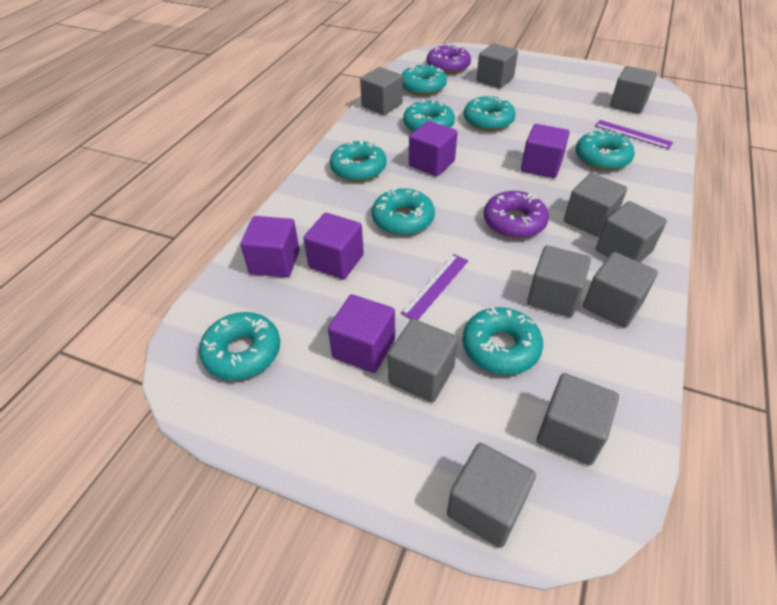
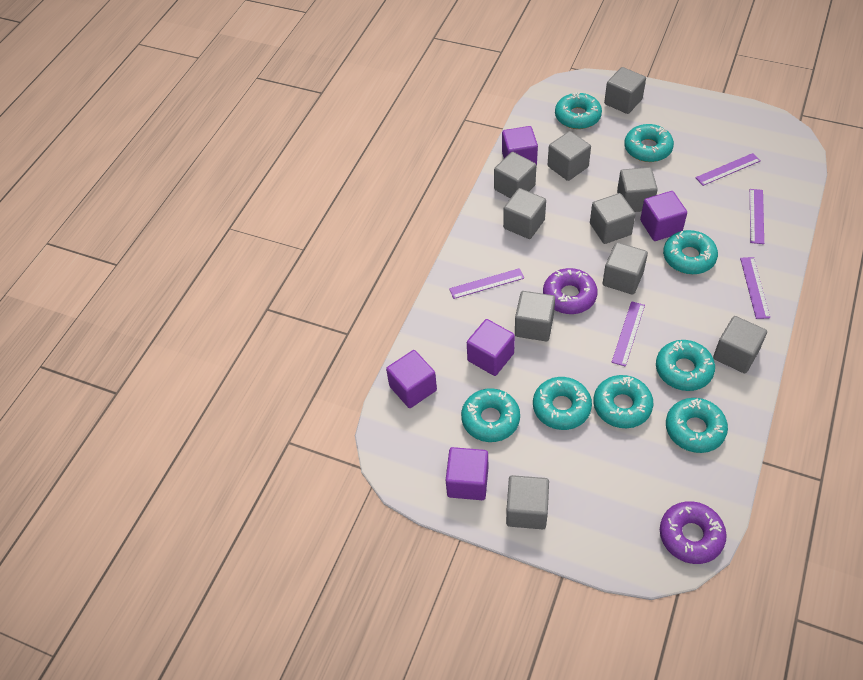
purple ruler: [401,254,468,320] [595,120,673,149] = 2 -> [449,268,524,299] [612,301,645,367] [695,153,761,186] [740,257,770,319] [750,189,764,244] = 5

